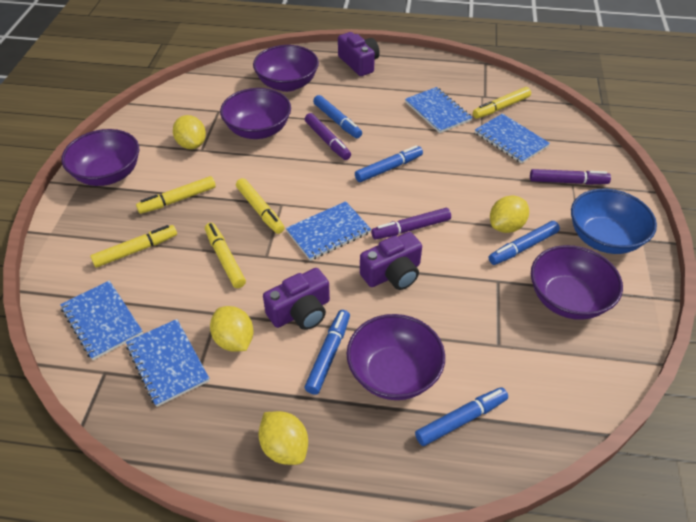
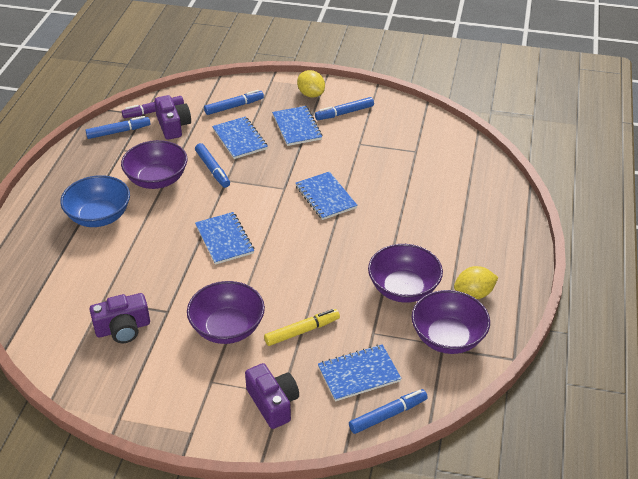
purple bowl: [61,129,139,186] [220,88,291,139] [253,45,319,92] [346,314,445,400] [531,245,623,320] = 5 -> [121,140,187,189] [187,281,265,344] [368,244,443,303] [412,290,490,354] = 4
purple marker: [305,113,351,160] [371,208,451,240] [530,169,611,185] = 3 -> [122,96,184,118] = 1
yellow lemon: [173,115,206,149] [210,306,254,352] [258,411,308,465] [490,196,529,233] = 4 -> [297,70,325,97] [454,266,498,299] = 2
yellow marker: [90,225,177,268] [136,176,216,214] [205,223,246,288] [236,178,285,234] [473,87,531,119] = 5 -> [264,309,340,346] = 1

